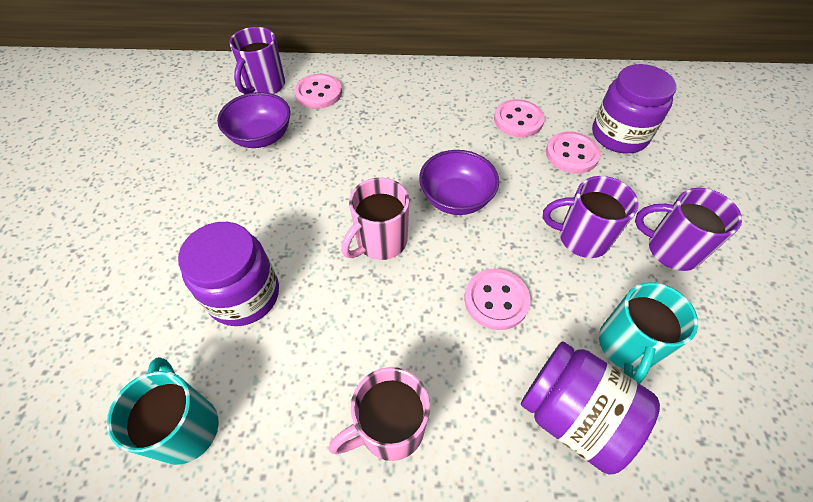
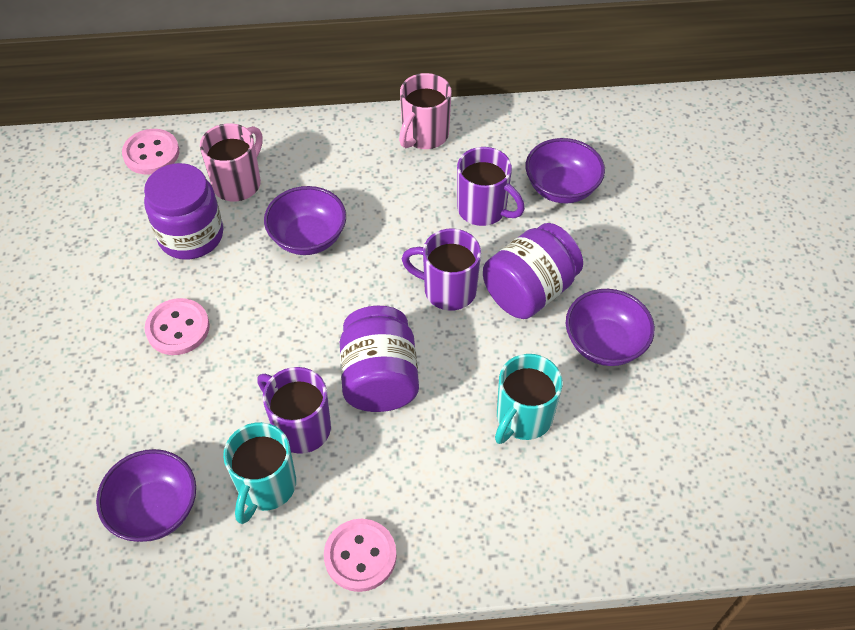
pink button: [294,74,342,109] [464,269,531,330] [494,99,545,137] [546,131,601,174] = 4 -> [122,129,179,175] [145,298,210,355] [324,519,397,592] = 3
purple bowl: [217,92,290,148] [419,150,499,215] = 2 -> [96,449,196,542] [264,186,346,255] [526,138,605,203] [566,289,655,366] = 4

